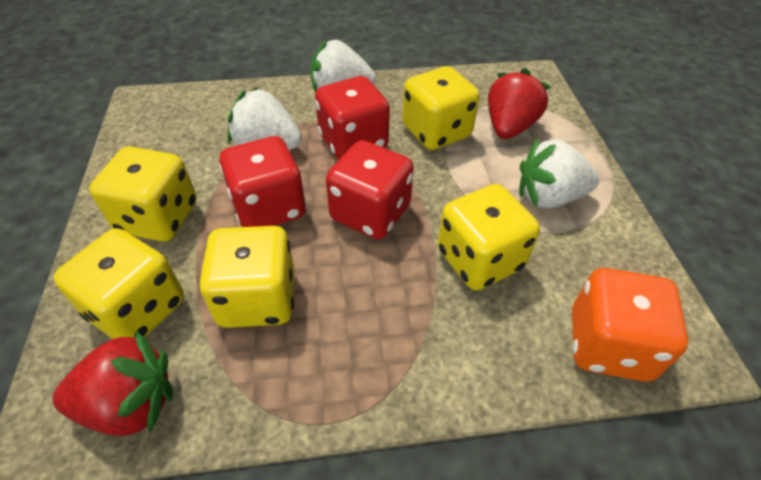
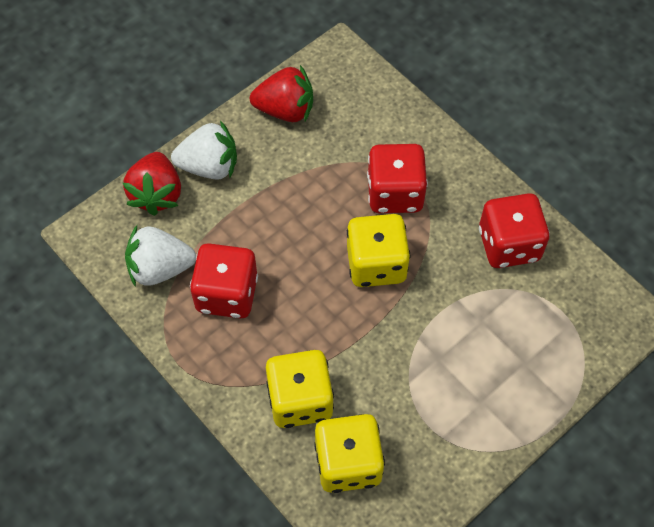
orange dice: [572,268,688,382] = 1 -> none = 0
white strawberry: [227,87,302,149] [311,40,376,93] [519,138,599,208] = 3 -> [125,225,196,287] [171,120,237,180] = 2
yellow dice: [54,228,184,339] [90,147,197,242] [199,226,294,328] [402,66,480,150] [438,184,540,291] = 5 -> [266,350,334,428] [314,414,385,493] [347,214,410,287] = 3

